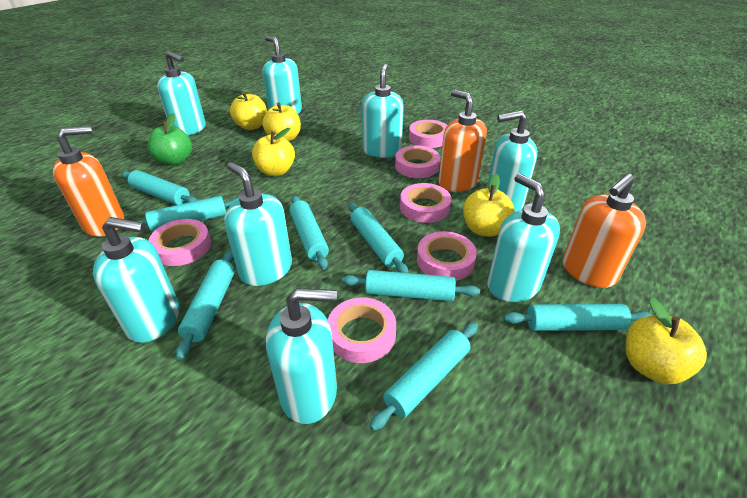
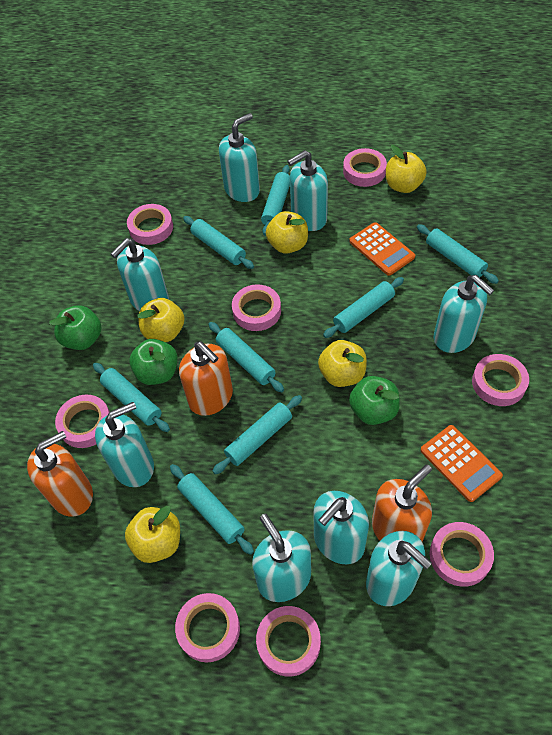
green apple: [148,113,192,165] = 1 -> [49,305,101,350] [129,339,178,385] [349,376,400,425] = 3
orange calculator: none = 0 -> [349,222,415,276] [420,425,503,502] = 2
pink tape: [148,219,211,266] [328,297,396,363] [395,145,440,178] [400,183,451,223] [409,120,448,148] [417,231,477,281] = 6 -> [55,395,110,448] [127,204,173,245] [175,593,240,662] [232,284,281,331] [256,606,321,677] [343,148,387,187] [430,522,494,587] [472,354,529,406] = 8

